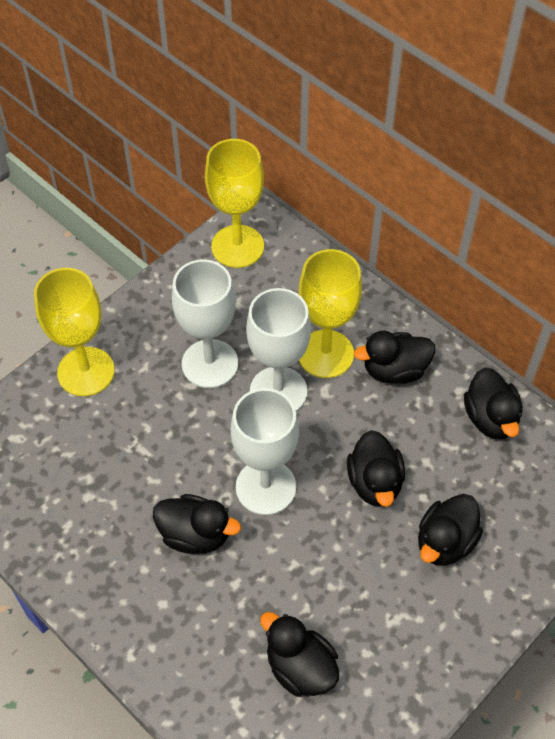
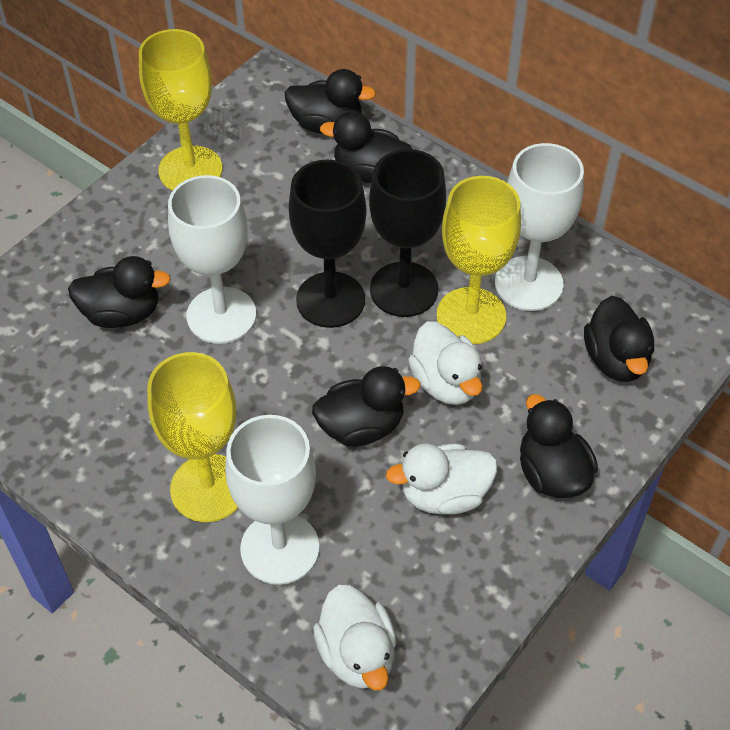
black goblet: none = 0 -> [289,160,366,328] [369,149,446,317] = 2
white duck: none = 0 -> [313,585,396,690] [386,443,497,514] [408,321,483,405] = 3

